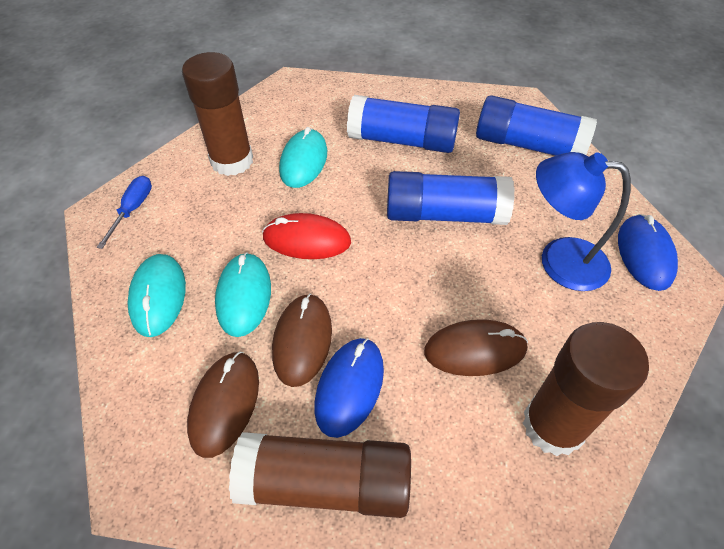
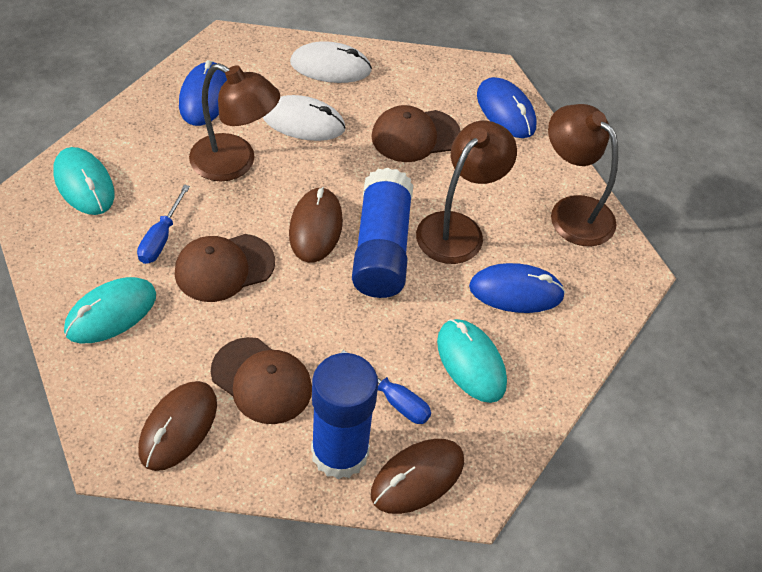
blue glue stick: [347,95,460,153] [387,171,515,225] [476,95,597,156] = 3 -> [311,353,378,479] [352,168,413,298] = 2
blue lamp: [536,152,631,291] = 1 -> none = 0
blue mouse: [315,338,384,438] [618,214,678,291] = 2 -> [179,60,227,126] [469,263,565,313] [477,77,537,138] = 3
blue screwdriver: [97,176,152,249] = 1 -> [137,184,190,264] [341,350,431,424] = 2
brown cap: none = 0 -> [175,234,275,302] [211,337,312,424] [371,105,461,162] = 3
brown glue stick: [182,52,253,176] [229,432,411,518] [523,322,649,456] = 3 -> none = 0
brown lamp: none = 0 -> [189,63,280,181] [416,121,517,264] [548,104,618,246] = 3
red mouse: [262,213,351,259] = 1 -> none = 0
white mouse: none = 0 -> [263,95,346,141] [290,41,372,83] = 2

